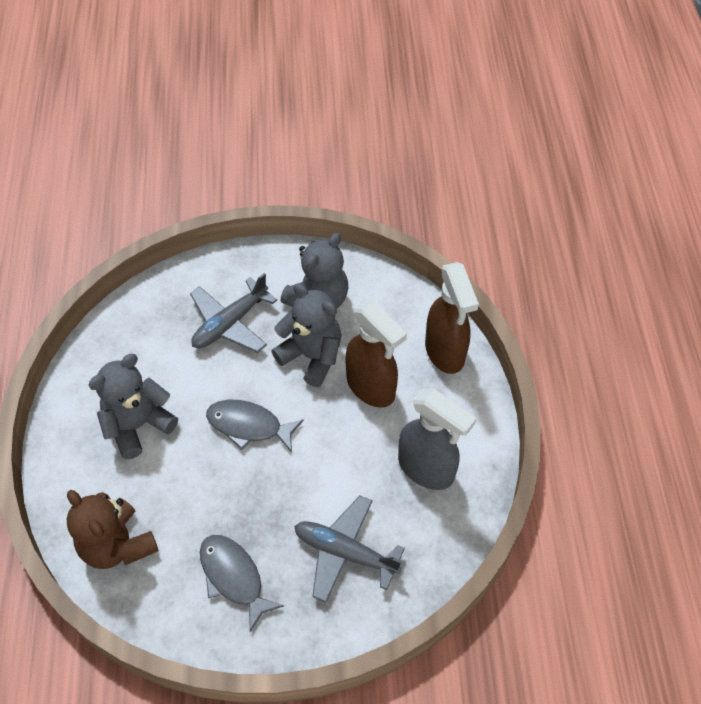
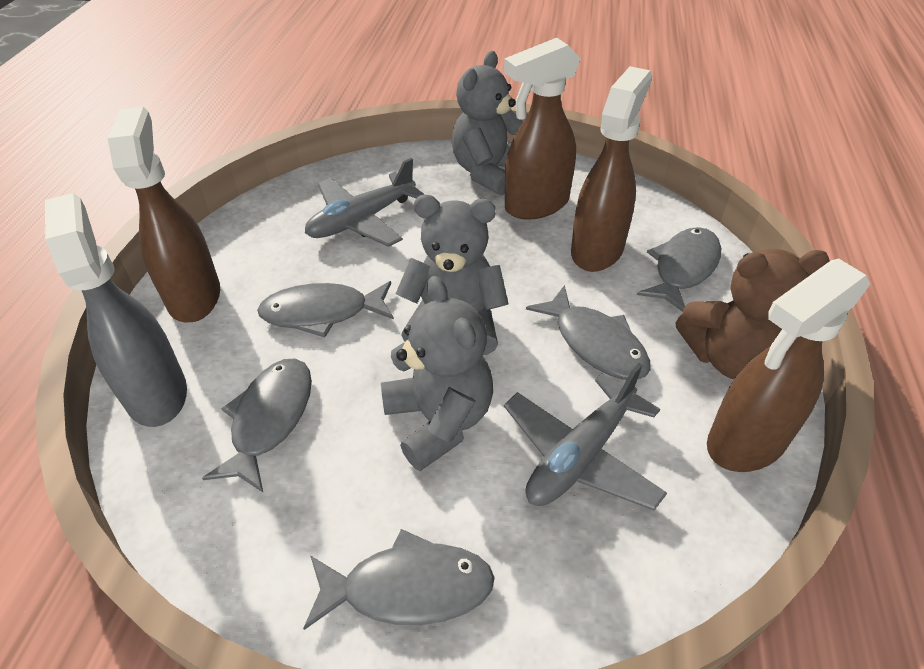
brown spray bottle: [346,300,407,407] [425,262,479,374] = 2 -> [108,107,220,322] [504,38,581,220] [571,66,652,272] [707,259,870,472] = 4
grey fish: [200,535,284,632] [206,400,304,453] = 2 -> [202,359,312,492] [257,281,394,337] [303,529,495,630] [526,285,650,380] [637,227,721,312] = 5

